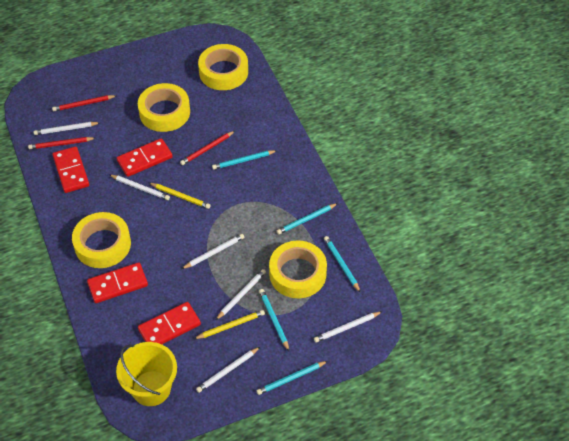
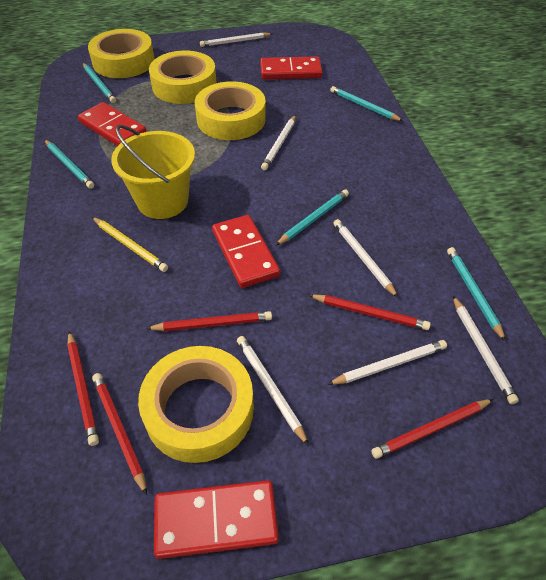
red pencil: [28,137,95,149] [52,95,117,111] [180,131,235,165] = 3 -> [67,331,99,446] [92,373,147,495] [146,311,272,331] [309,294,431,330] [371,399,493,459] = 5
yellow pencil: [149,183,210,209] [194,310,265,339] = 2 -> [92,217,168,272] = 1

